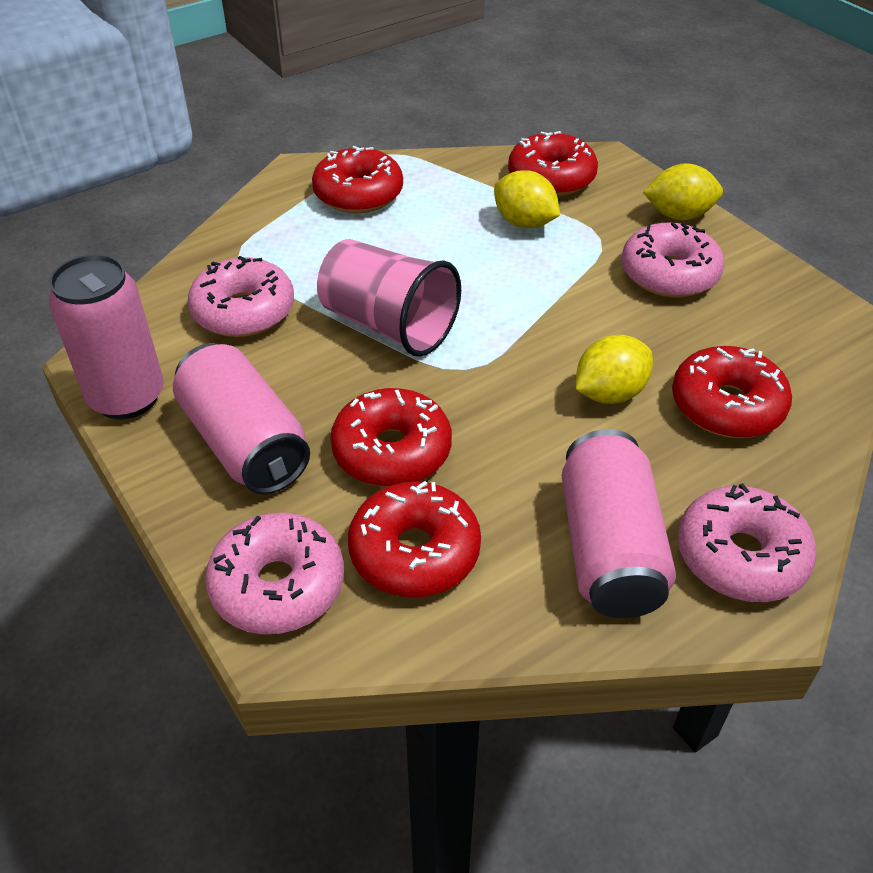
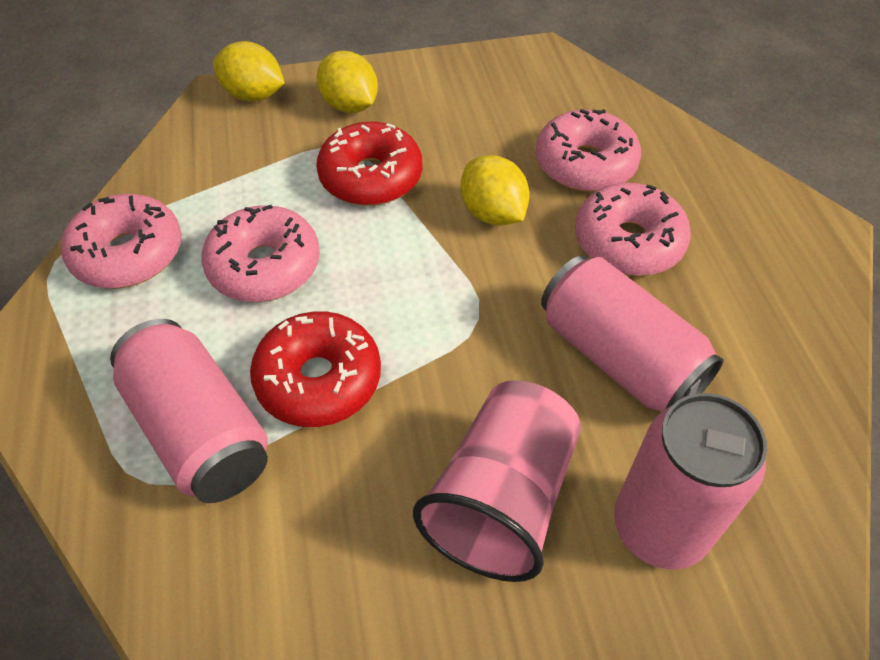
red donut: [312,146,403,213] [330,388,452,487] [348,481,481,598] [508,131,598,196] [672,346,792,438] = 5 -> [250,311,381,427] [316,122,422,206] = 2

